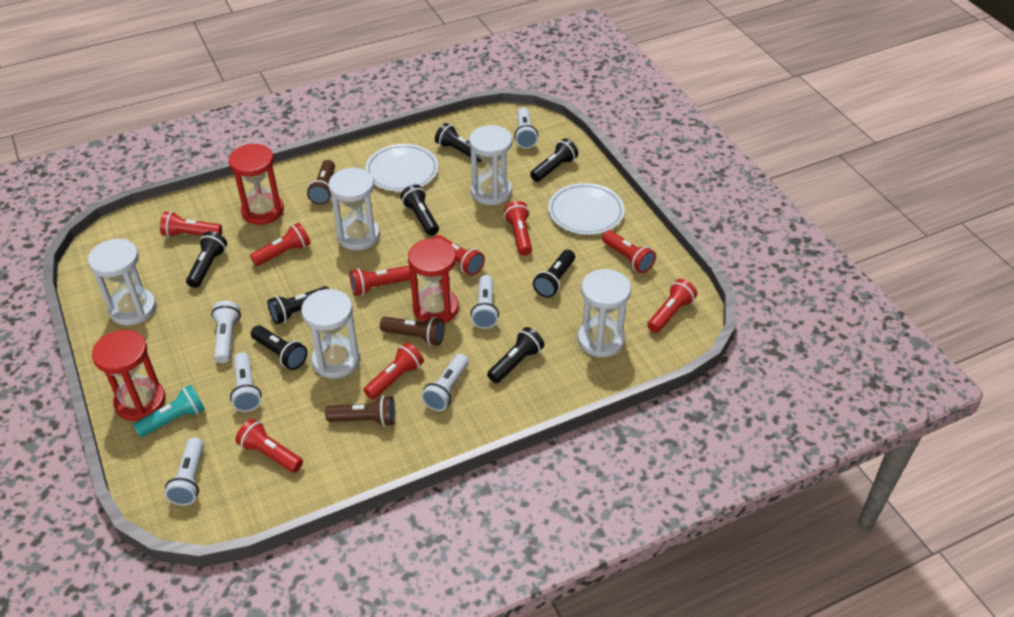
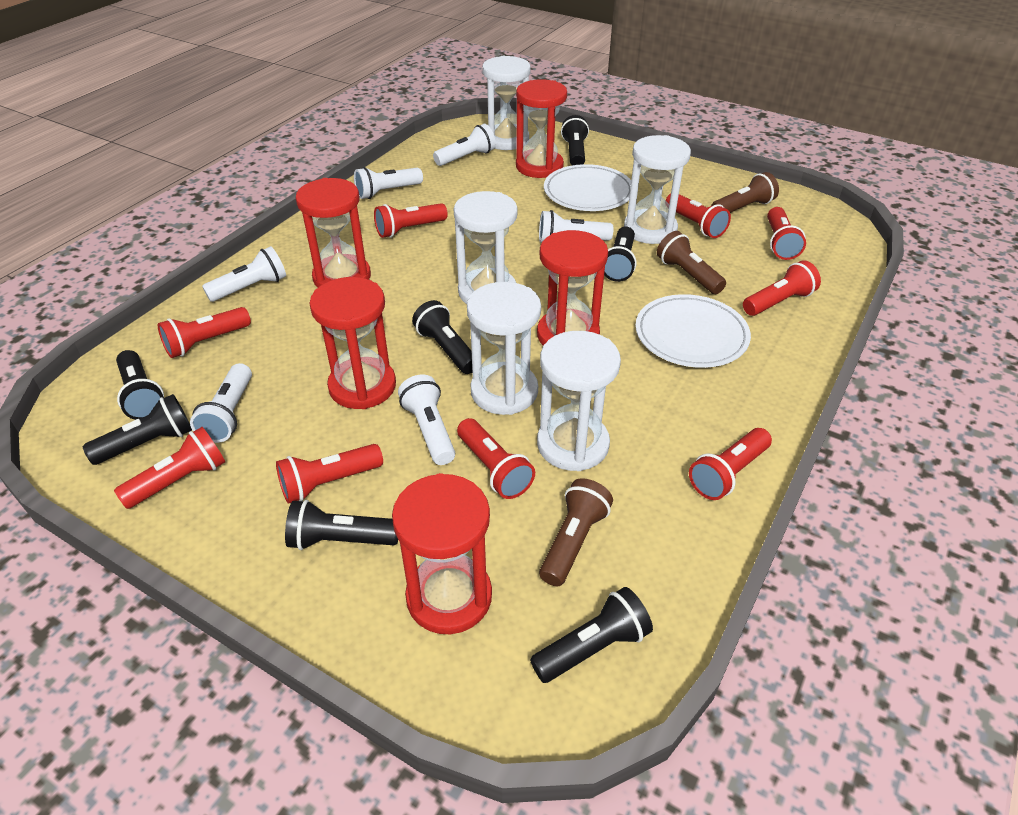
black flashlight: [186,231,227,288] [251,325,307,370] [268,286,329,324] [400,185,439,236] [435,123,482,162] [487,327,544,383] [530,138,578,182] [533,250,575,298] = 8 -> [83,394,192,465] [116,350,164,420] [285,500,398,550] [412,300,472,374] [530,587,653,683] [561,115,589,165] [604,226,637,282] = 7
red hourglass: [92,330,166,421] [229,144,284,225] [408,238,459,323] = 3 -> [296,178,371,288] [309,277,396,409] [392,473,492,634] [516,79,567,178] [537,230,608,345] = 5
turquoise flashlight: [133,385,205,437] = 1 -> none = 0

